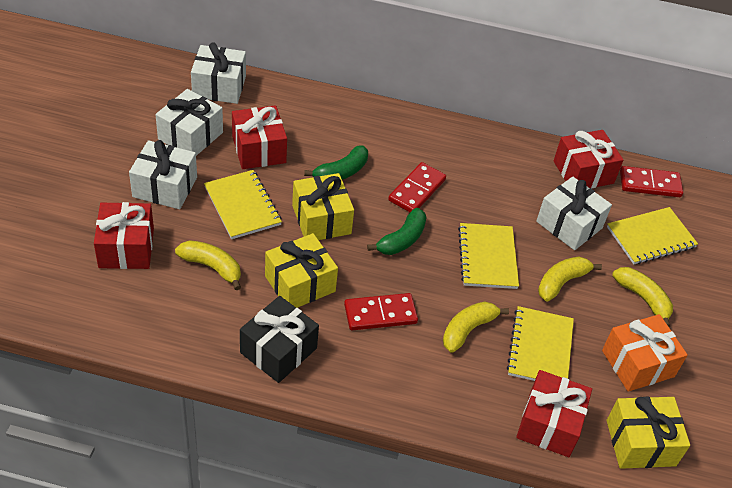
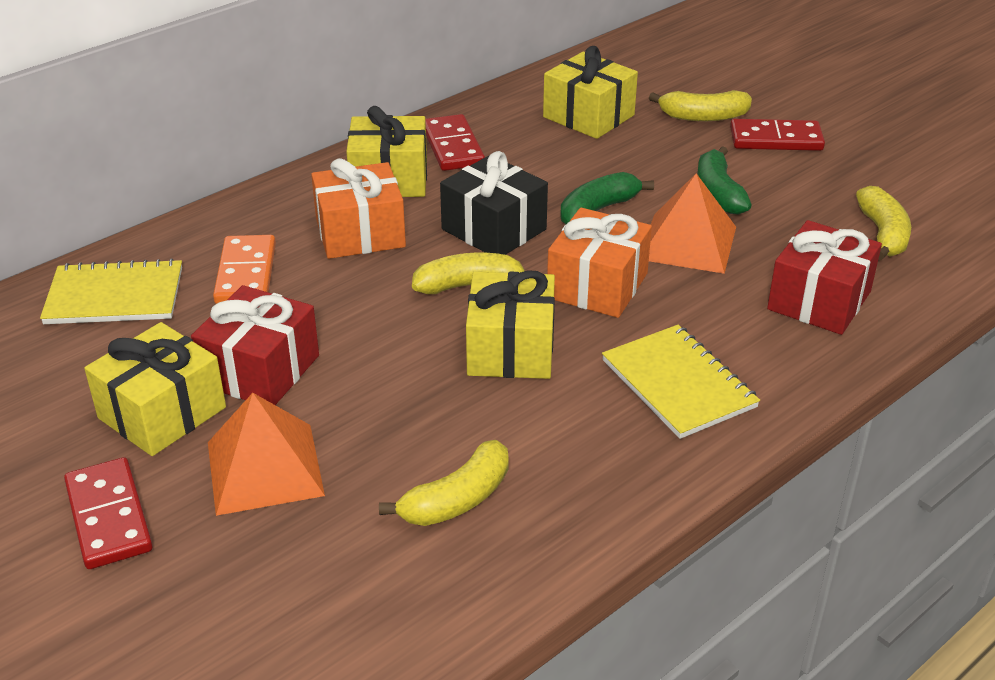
orange domino: none = 0 -> [213,235,276,304] = 1
orange gift: [602,314,688,392] = 1 -> [311,158,406,259] [547,208,652,318] = 2
orange pyramid: none = 0 -> [208,393,325,516] [649,173,736,274] = 2
red gift: [94,202,154,269] [232,105,287,169] [516,370,592,457] [554,130,623,188] = 4 -> [191,285,319,405] [767,220,882,335] = 2
white gift: [129,140,197,209] [155,89,223,156] [191,42,246,104] [536,177,612,250] = 4 -> none = 0
yellow gift: [265,233,338,308] [292,173,354,240] [607,397,690,469] = 3 -> [84,322,226,456] [346,106,427,197] [466,270,555,379] [543,46,638,139] = 4
yellow notebook: [204,170,282,239] [458,223,519,289] [507,306,574,381] [607,207,698,265] = 4 -> [40,259,182,324] [602,325,760,439] = 2

